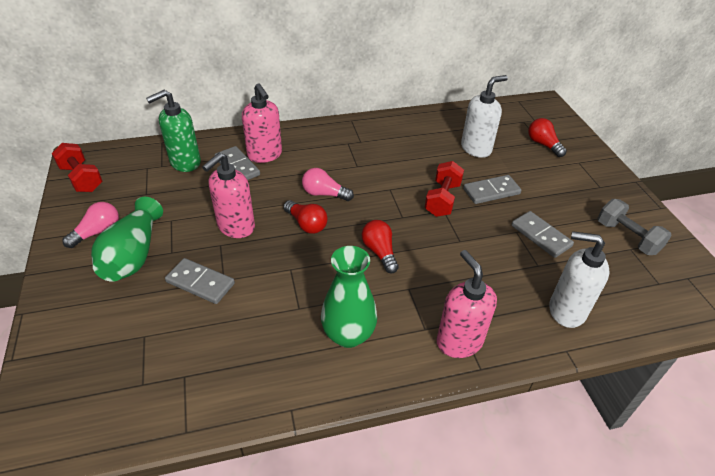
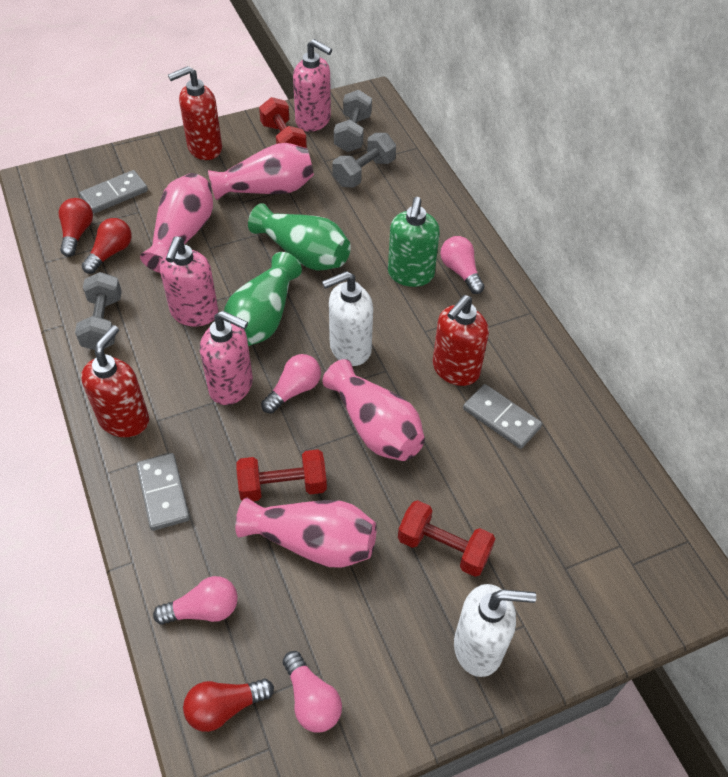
grey domino: [165,258,235,304] [215,146,260,180] [463,175,522,204] [511,211,574,258] = 4 -> [79,170,148,214] [136,453,190,531] [463,384,542,449] = 3
grey dumbbell: [598,199,672,255] = 1 -> [75,272,122,350] [332,133,396,188] [334,90,372,152] = 3
pink light bulb: [62,202,119,248] [302,168,354,201] = 2 -> [153,576,238,625] [261,354,321,414] [283,651,342,732] [440,236,485,294] = 4
pink vase: none = 0 -> [140,173,213,273] [208,143,314,201] [235,497,377,568] [322,359,425,461] = 4
red dumbbell: [52,143,102,192] [425,161,464,217] = 2 -> [237,449,327,501] [259,97,307,148] [398,500,495,577] = 3
red soap dispenser: none = 0 -> [81,325,149,437] [168,66,222,160] [433,295,489,386] = 3

